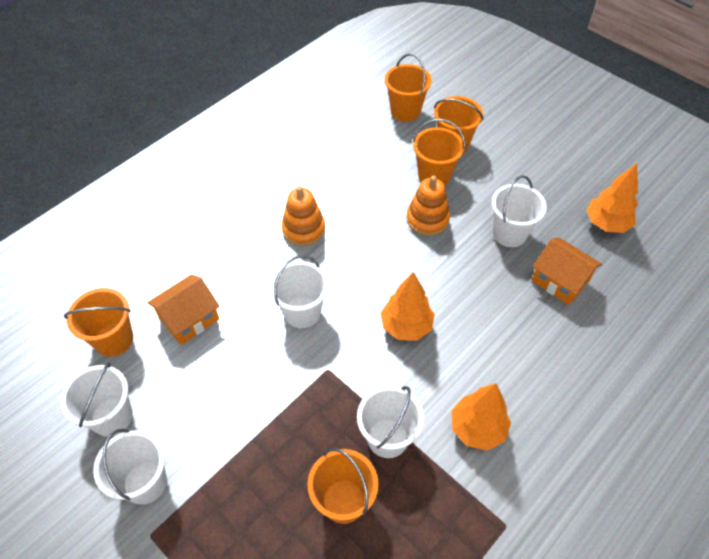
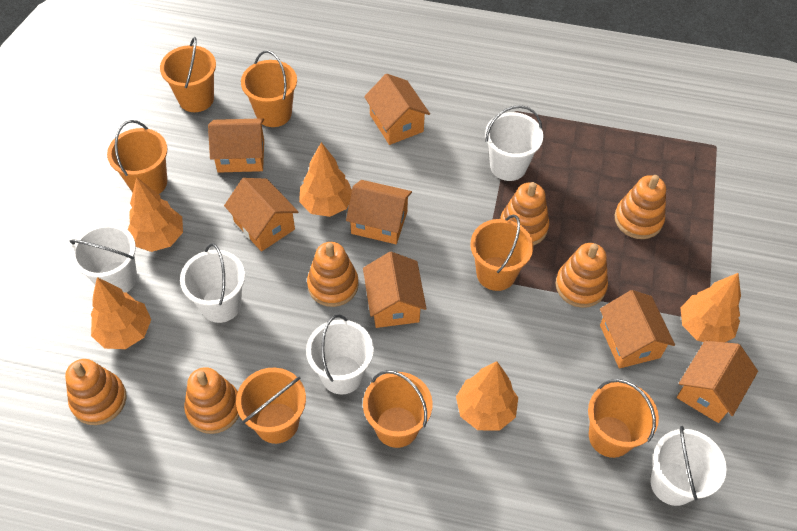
orange bucket: [64,288,133,357] [307,448,379,524] [385,53,432,122] [413,119,465,186] [434,96,483,153] = 5 -> [107,120,167,194] [160,37,216,112] [236,368,306,444] [241,50,297,127] [363,370,433,448] [470,215,533,291] [588,379,659,458] = 7
orange house: [147,274,220,345] [531,238,602,305] = 2 -> [208,118,264,173] [224,178,298,251] [346,180,412,244] [363,252,427,328] [364,74,430,145] [600,290,675,368] [677,340,758,423] = 7
orange stacking toy: [282,186,325,246] [406,176,450,236] = 2 -> [65,359,127,425] [184,367,239,434] [307,242,359,307] [500,182,549,245] [556,243,608,308] [615,175,666,239] = 6
orange tree: [381,272,435,341] [452,383,511,451] [587,163,638,233] = 3 -> [91,277,151,349] [127,177,183,252] [299,142,352,217] [456,361,518,431] [681,273,741,342] = 5

